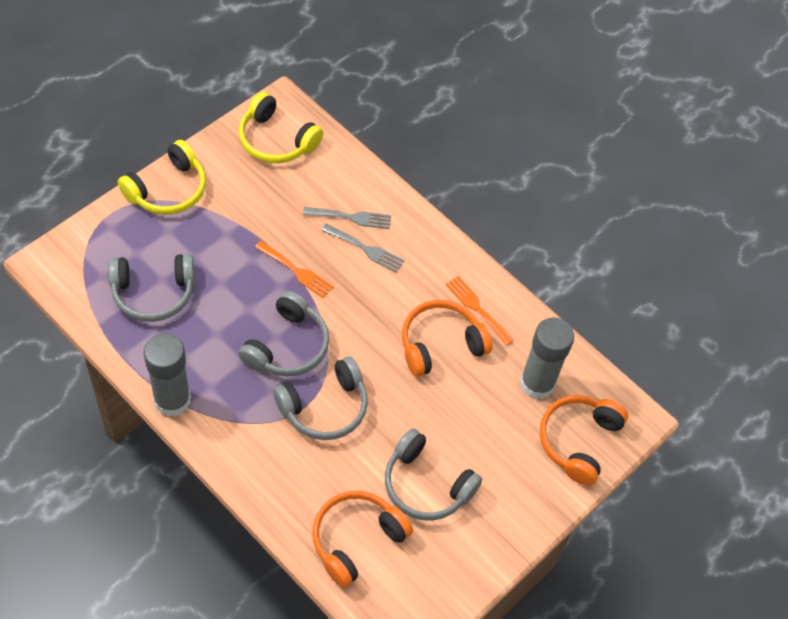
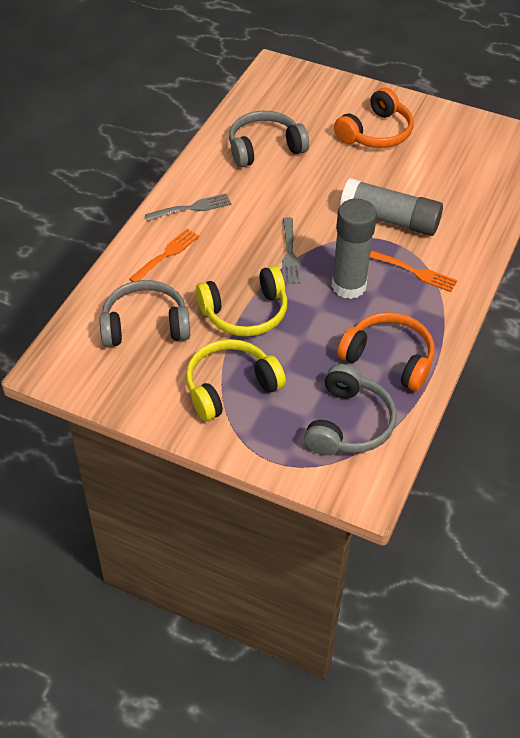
grey headphones: [108,254,195,322] [238,291,329,376] [273,357,368,440] [385,428,482,521] = 4 -> [99,280,190,347] [229,111,309,167] [304,364,397,455] = 3
orange headphones: [312,491,413,588] [402,300,492,377] [540,395,628,485] = 3 -> [334,88,413,148] [337,312,435,391] = 2

